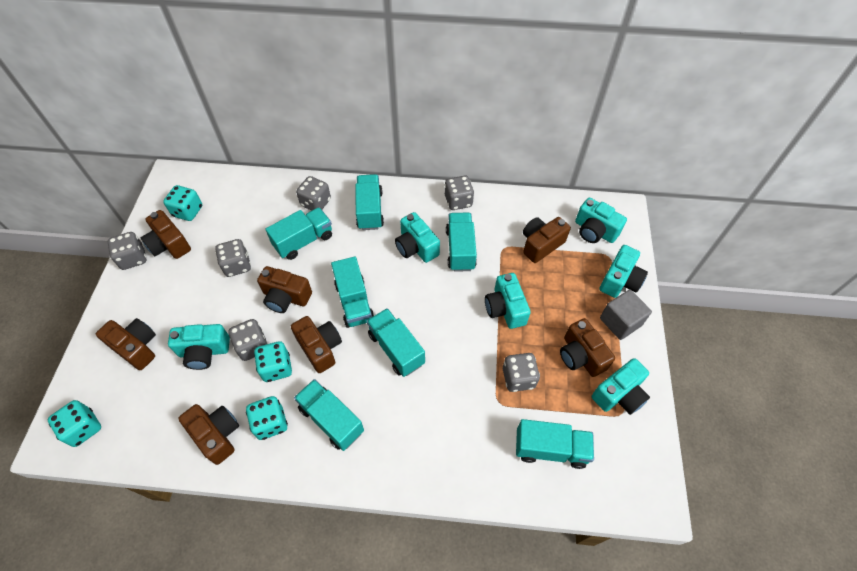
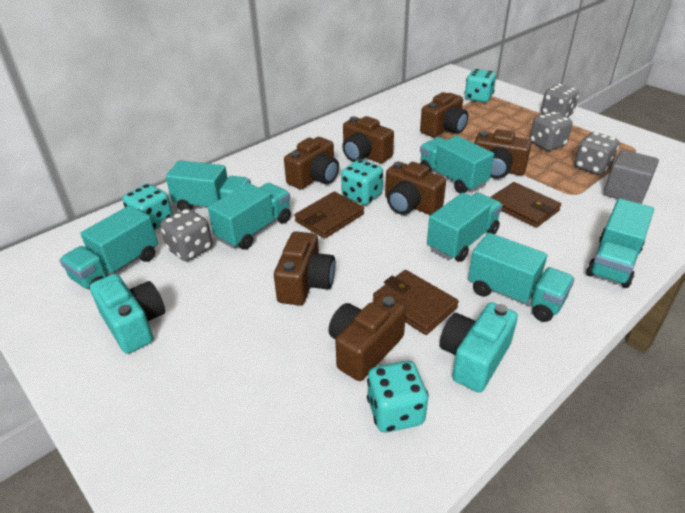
brown wallet: none = 0 -> [295,191,364,239] [373,270,459,335] [490,182,561,228] = 3
grey dice: [108,232,146,270] [215,239,251,277] [228,319,268,361] [296,176,331,211] [445,176,474,210] [503,353,540,392] = 6 -> [160,208,213,261] [530,112,572,151] [541,84,579,117] [574,132,619,175] = 4
turquoise camera: [168,324,230,370] [395,212,440,263] [485,273,531,329] [575,198,627,243] [592,358,650,415] [599,245,648,298] = 6 -> [90,274,165,354] [439,302,518,393] = 2

